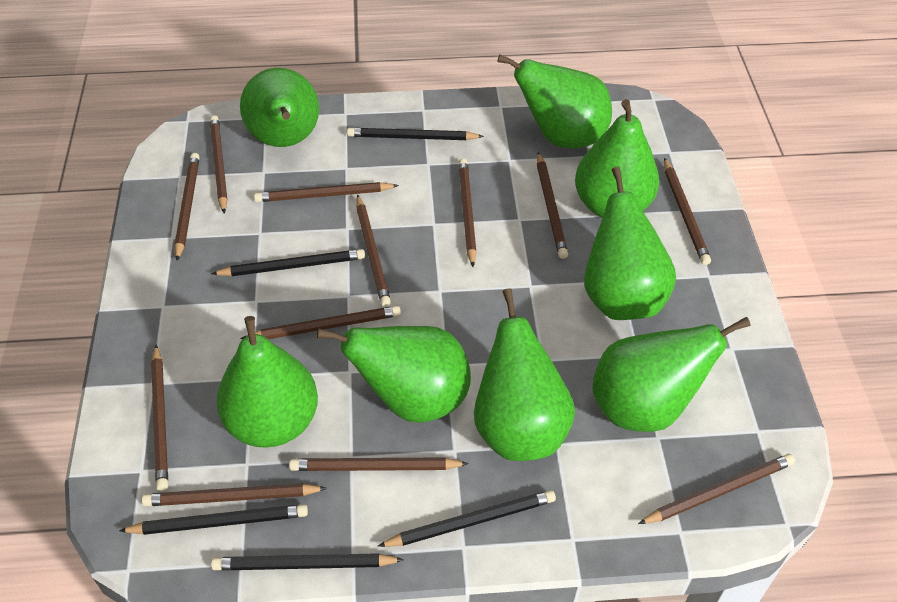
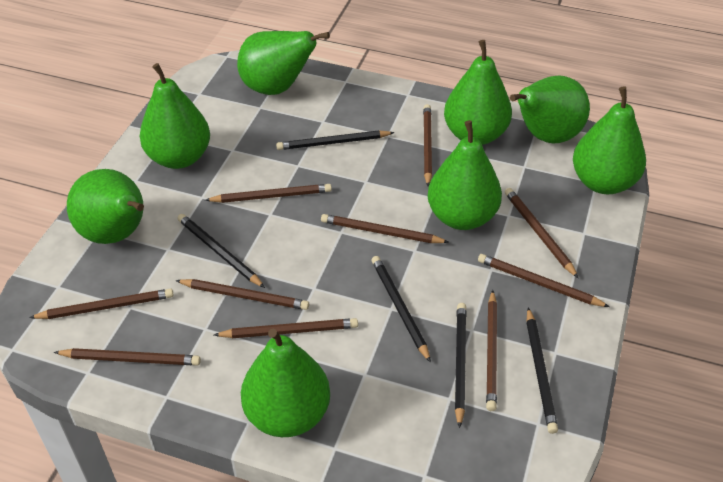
brown pencil: [142,483,327,506] [151,345,168,491] [174,153,200,261] [210,115,228,214] [240,306,401,339] [254,182,399,202] [289,457,469,471] [356,194,391,307] [458,158,477,267] [537,152,568,259] [638,454,795,524] [664,158,711,265] = 12 -> [29,288,173,319] [54,348,201,366] [175,279,309,310] [205,184,332,203] [214,318,358,338] [321,214,449,243] [423,104,432,187] [478,254,610,307] [486,290,497,411] [505,188,578,278] = 10

